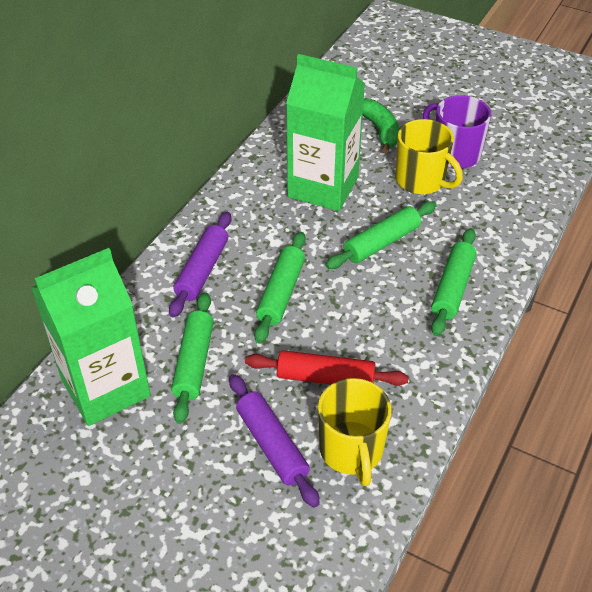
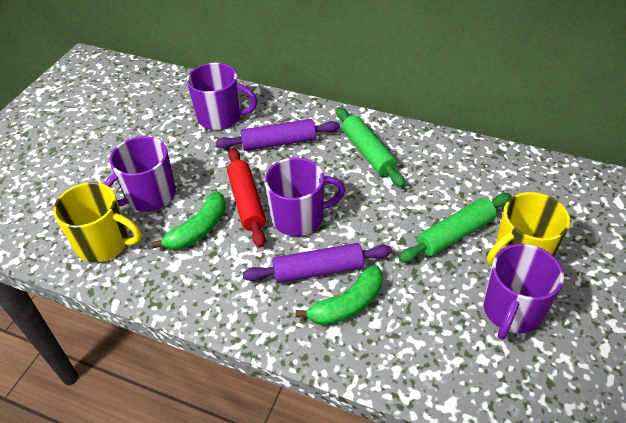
green banana: [363,99,399,153] = 1 -> [151,191,226,250] [295,265,383,326] = 2
green carton: [31,248,151,426] [286,54,365,211] = 2 -> none = 0
green rolling pin: [171,292,214,424] [254,232,306,343] [326,201,437,269] [431,228,477,336] = 4 -> [336,107,405,187] [399,193,512,262] = 2
purple mug: [423,95,491,169] = 1 -> [104,136,176,212] [187,63,258,130] [264,157,345,236] [483,244,564,340] = 4

